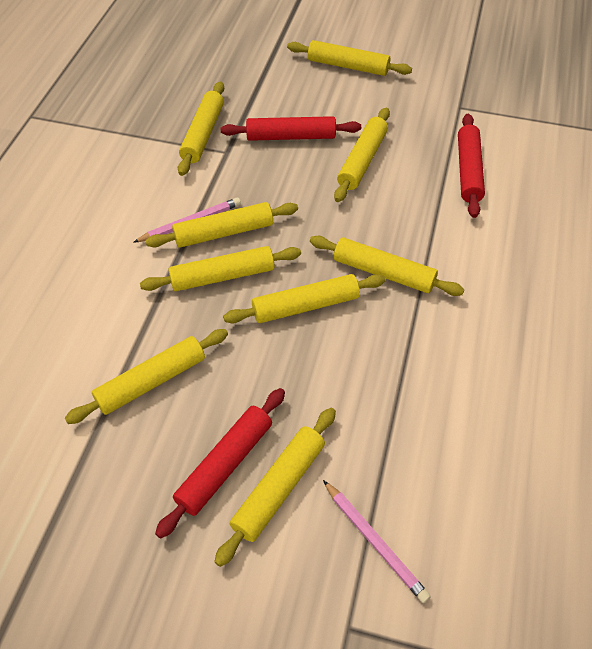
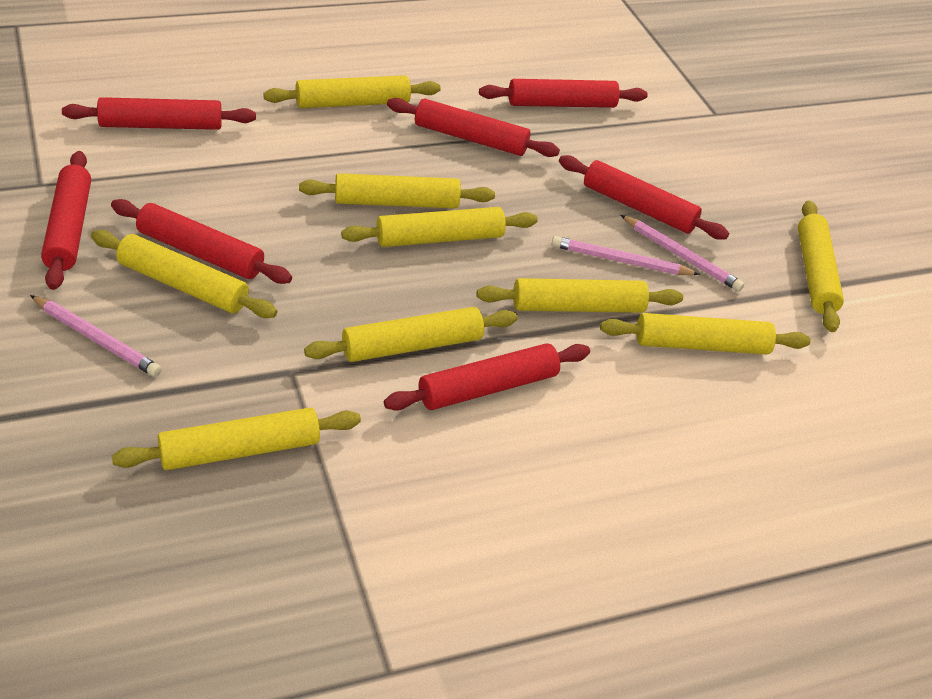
pink pencil: [133,197,241,243] [323,480,431,603] = 2 -> [30,295,162,377] [552,236,700,275] [621,215,744,292] = 3
red rolling pin: [155,388,285,539] [221,116,361,141] [458,114,485,218] = 3 -> [41,151,91,290] [62,97,256,130] [111,199,292,284] [384,343,590,411] [387,98,560,157] [479,79,648,108] [559,155,729,240] = 7

